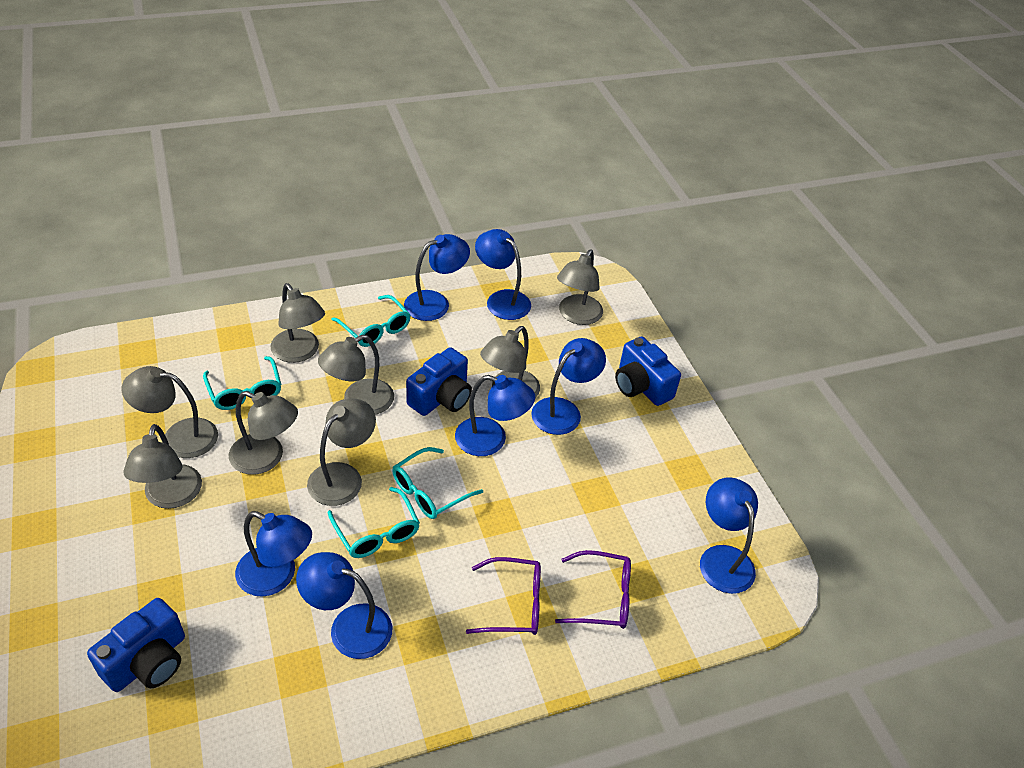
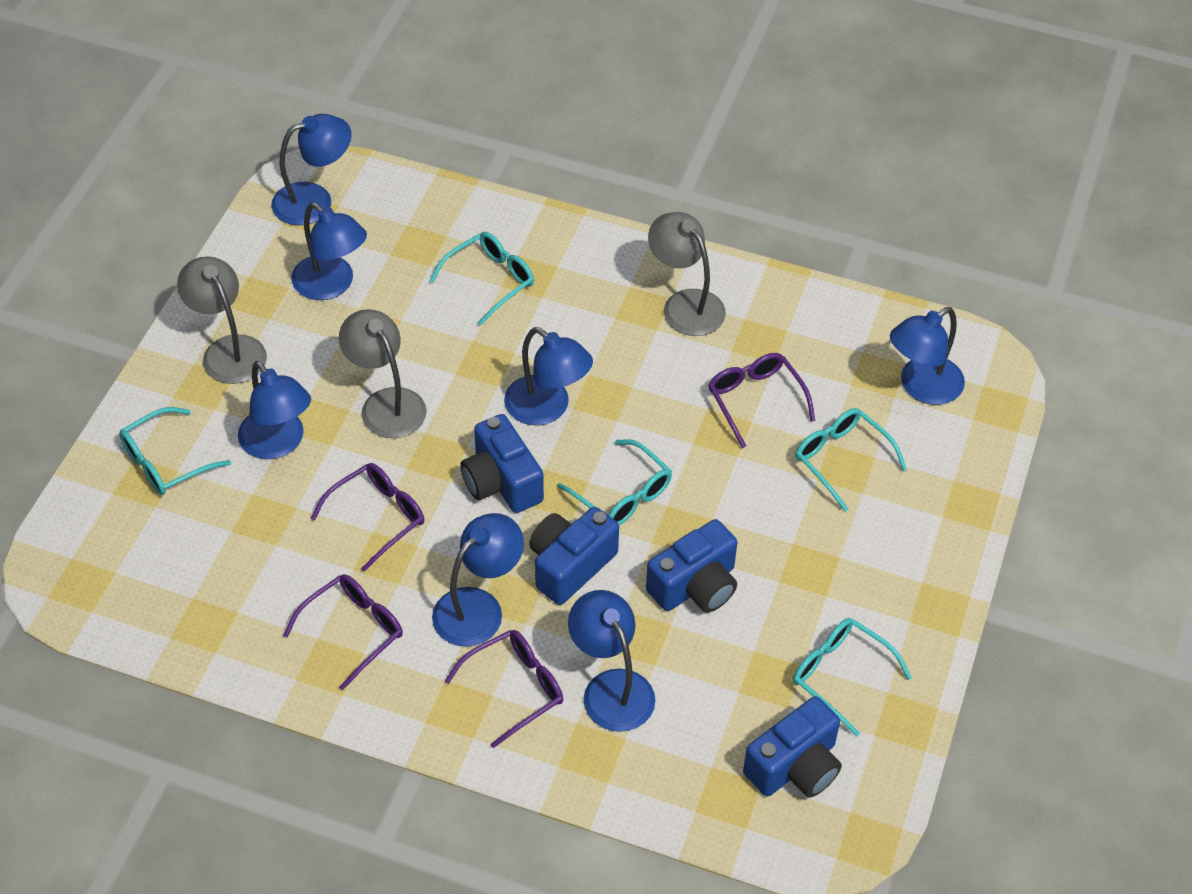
blue camera: [87,598,185,692] [406,347,472,416] [615,336,681,406] = 3 -> [460,414,544,513] [529,507,619,605] [646,519,737,613] [743,696,842,798] = 4
grey lamp: [121,366,218,458] [123,424,202,509] [229,391,298,475] [270,283,325,363] [307,399,376,506] [318,335,394,415] [480,326,540,398] [557,249,603,325] = 8 -> [177,256,267,384] [339,309,427,438] [648,212,726,336] = 3
purple glasses: [466,557,541,635] [555,550,631,629] = 2 -> [283,574,403,690] [310,463,424,572] [445,630,563,748] [708,353,815,448] = 4
turquoise glasses: [203,356,281,410] [328,487,420,558] [331,295,411,347] [392,447,483,519] = 4 -> [119,407,231,495] [430,232,534,326] [557,439,672,525] [793,618,912,737] [795,408,907,512] = 5

